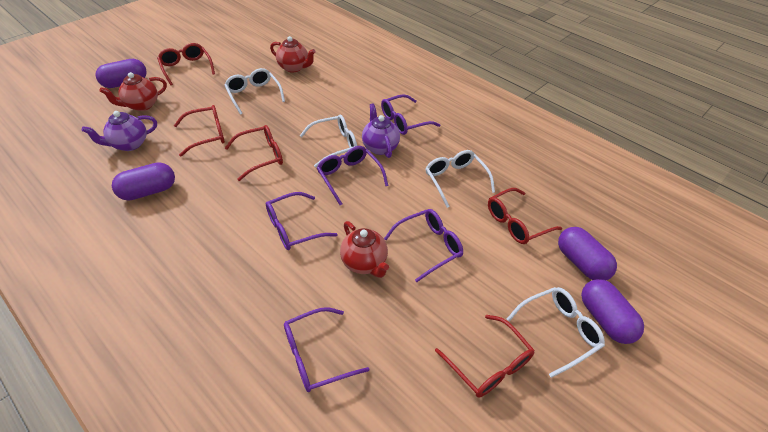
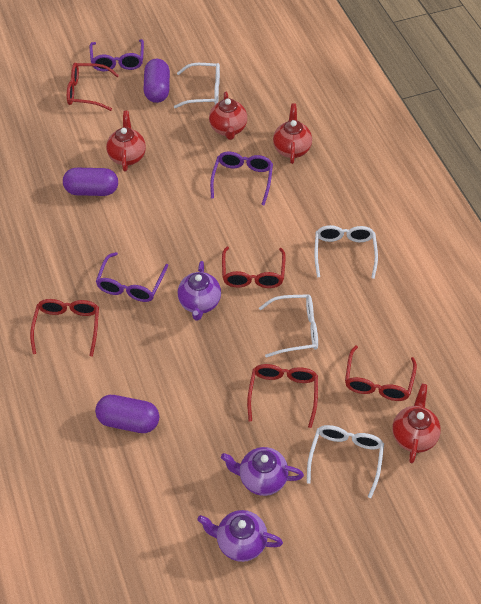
purple capsule: [95,59,147,88] [112,162,175,200] [558,227,617,280] [581,279,644,344] = 4 -> [63,168,118,196] [95,395,159,433] [143,59,170,103] = 3
purple glasses: [266,192,338,250] [284,307,369,392] [317,146,388,205] [381,94,440,135] [384,209,463,282] = 5 -> [90,39,144,71] [96,252,169,302] [210,152,273,205] = 3
purple teapot: [82,111,157,151] [362,103,400,158] = 2 -> [178,261,221,320] [197,510,283,562] [221,447,304,496] = 3
red teapot: [99,72,167,111] [270,36,316,73] [340,221,389,278] = 3 -> [106,111,146,172] [209,92,247,140] [273,103,312,164] [392,384,441,463] = 4

